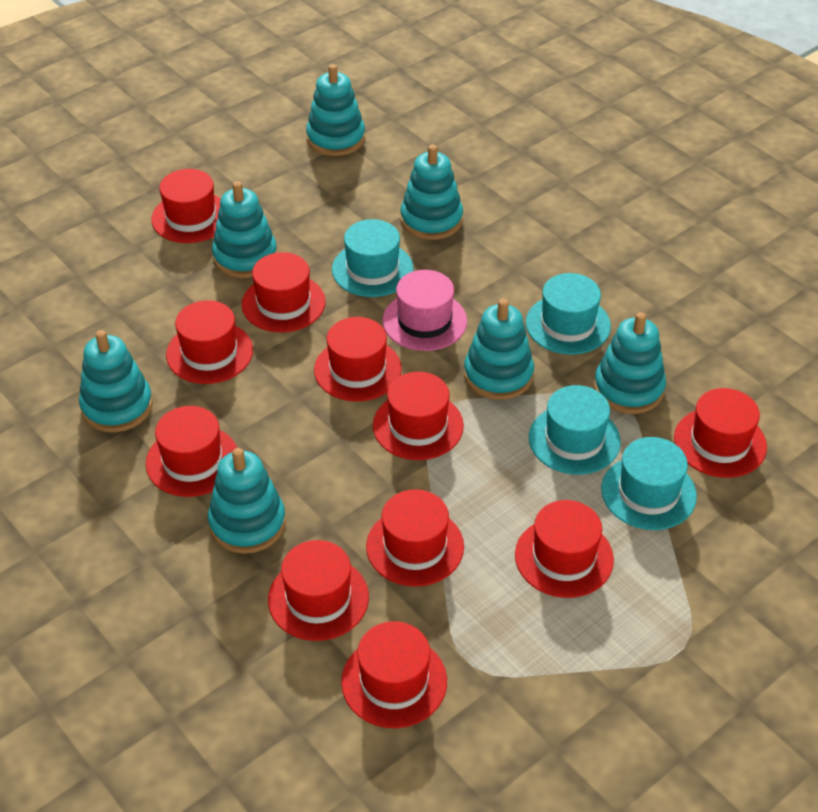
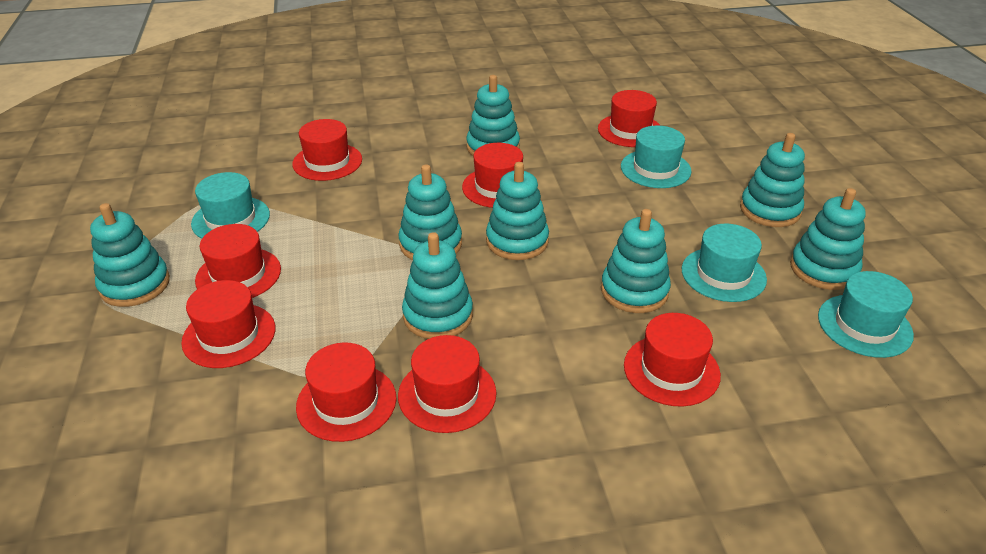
pink hat: [382,270,467,351] = 1 -> none = 0
red hat: [146,406,237,497] [151,169,221,243] [166,300,253,384] [242,252,326,332] [268,540,369,641] [314,317,402,402] [341,621,447,728] [366,489,464,587] [373,372,464,460] [515,500,614,598] [674,388,767,478] = 11 -> [181,280,275,368] [195,224,281,298] [292,119,362,181] [296,342,397,442] [398,335,497,433] [462,143,523,208] [598,90,661,147] [624,313,721,407] = 8
turquoise stacking toy: [79,330,153,432] [208,448,286,554] [212,181,277,278] [306,64,365,156] [400,145,463,240] [464,299,534,400] [594,312,666,414] = 7 -> [90,203,170,307] [398,164,462,260] [402,232,473,339] [466,75,520,156] [486,162,549,260] [601,209,671,313] [740,133,805,227] [790,188,866,290] = 8

